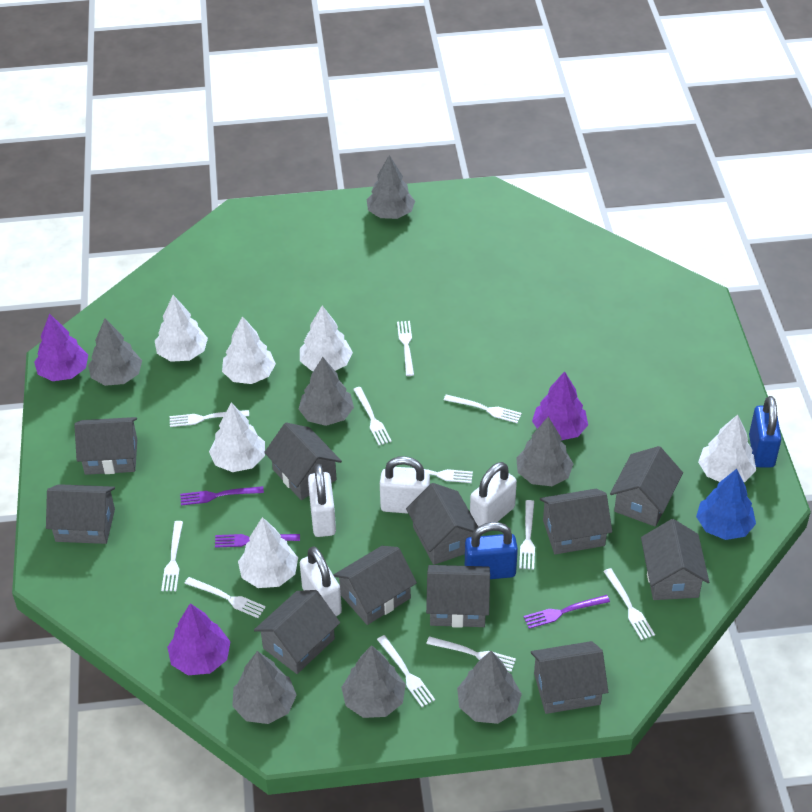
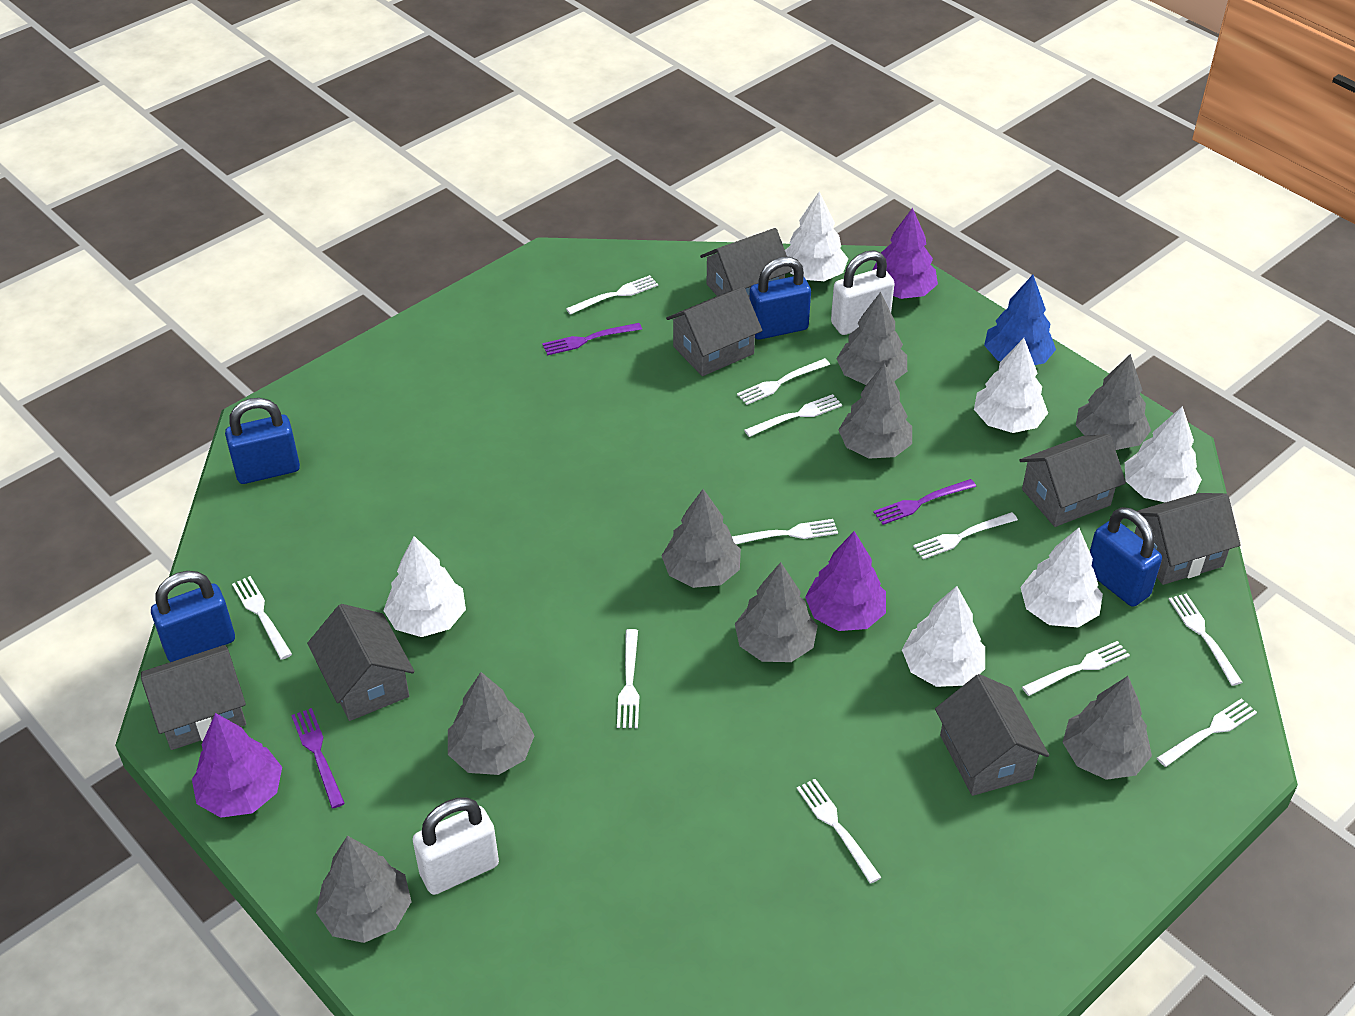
blue padlock: [465,522,518,579] [749,396,781,468] = 2 -> [151,571,235,662] [225,398,300,484] [749,257,811,340] [1090,507,1162,607] = 4
grey house: [46,484,115,544] [74,417,137,475] [254,590,340,674] [264,422,342,500] [333,546,417,625] [406,483,478,565] [426,565,490,628] [531,641,608,714] [540,489,612,554] [610,446,683,527] [641,519,709,600] = 11 -> [141,645,246,750] [307,604,415,721] [666,287,762,376] [700,228,792,296] [935,674,1049,796] [1019,434,1126,527] [1135,493,1241,585] = 7
grey tree: [88,319,142,386] [232,651,297,724] [299,357,354,426] [341,645,406,718] [366,155,415,219] [457,651,522,724] [516,417,574,486] = 7 -> [316,836,412,943] [448,672,534,775] [662,489,741,588] [735,562,818,662] [837,292,907,385] [838,363,912,459] [1062,676,1152,780] [1076,354,1151,450] = 8
white padlock: [300,546,342,616] [308,464,336,537] [380,456,430,514] [470,462,517,527] = 4 -> [413,797,499,895] [831,250,895,335] = 2

